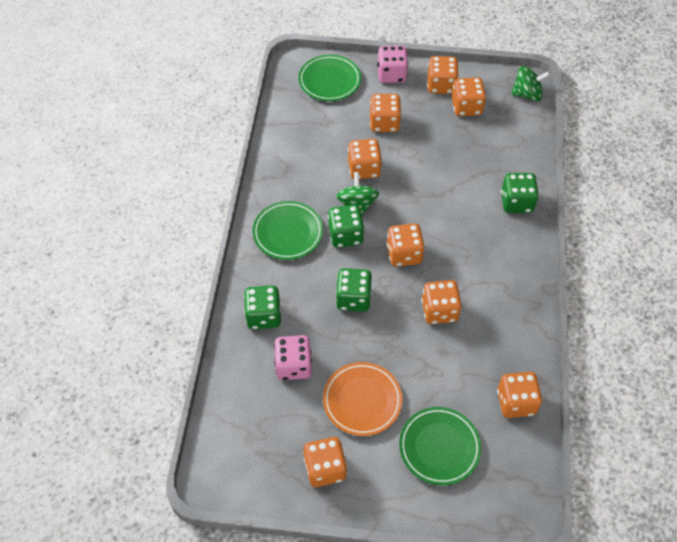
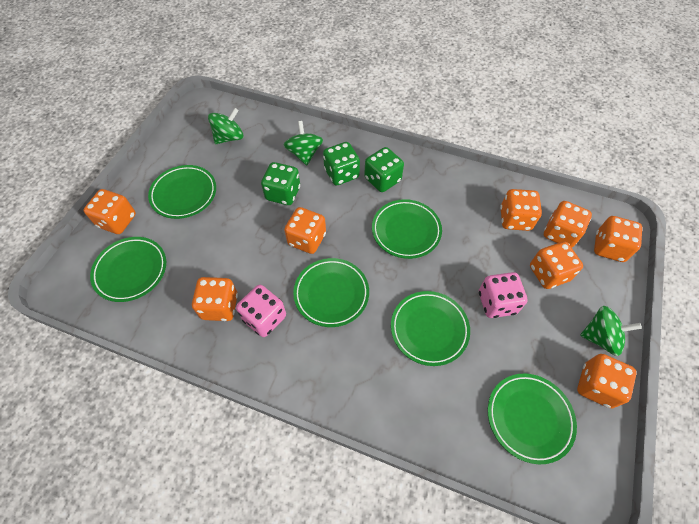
green dice: [244,285,281,329] [328,205,364,248] [336,268,372,312] [501,173,539,213] = 4 -> [261,162,300,205] [323,142,360,186] [364,147,404,192] = 3
green plate: [253,201,323,260] [298,55,361,101] [399,407,481,485] = 3 -> [90,237,166,302] [148,165,216,219] [293,258,369,327] [372,199,442,259] [391,291,470,366] [488,374,577,464] = 6
green spinning top: [336,172,379,216] [511,66,550,102] = 2 -> [208,108,244,144] [284,121,323,165] [580,306,642,356] = 3
orange plate: [323,362,402,436] = 1 -> none = 0

